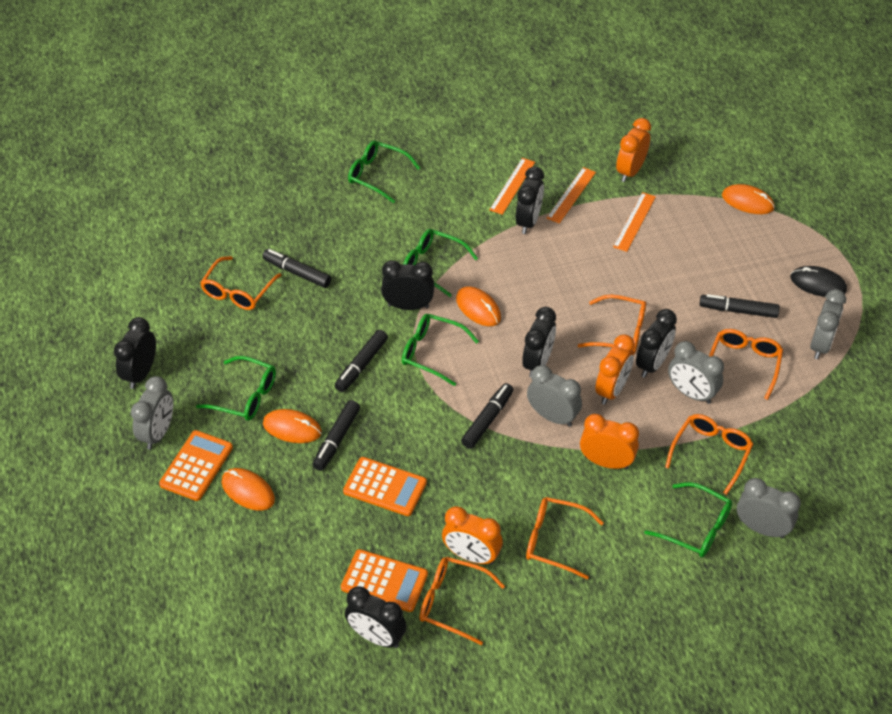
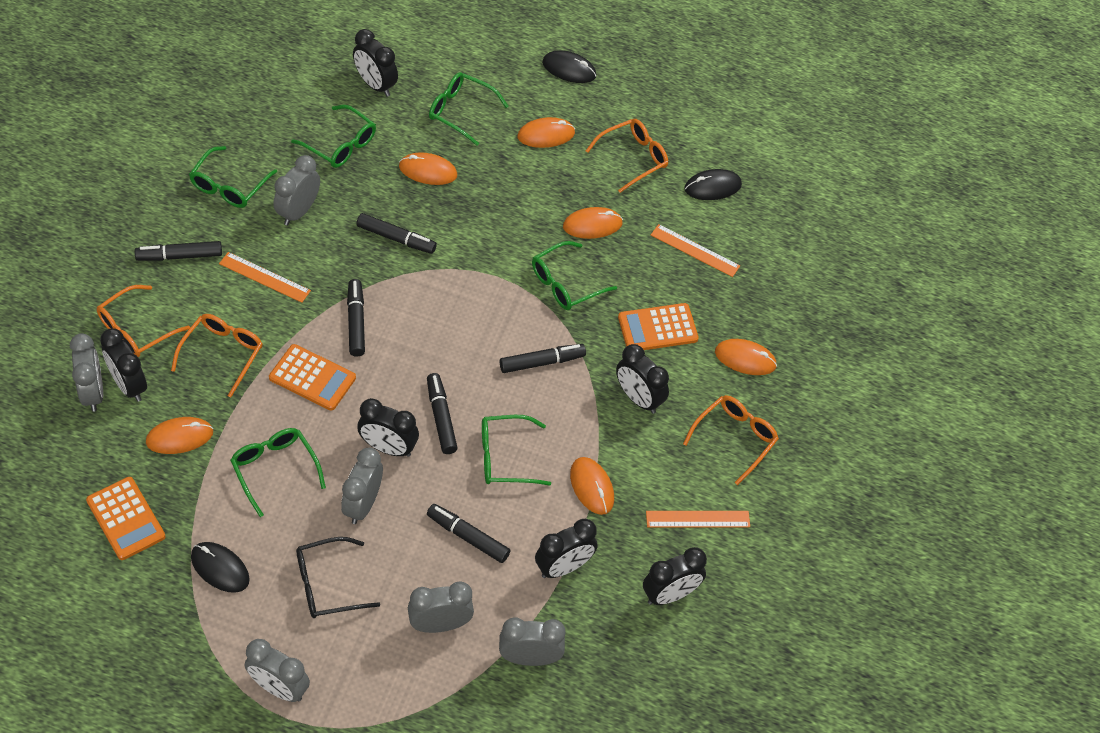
black glasses: none = 0 -> [296,537,380,618] = 1
black marker: [262,249,331,288] [312,400,360,471] [335,330,388,392] [461,383,514,449] [700,294,780,318] = 5 -> [135,241,222,261] [347,279,365,357] [356,213,437,254] [427,373,458,454] [427,504,510,563] [500,344,586,373] = 6
black mouse: [791,266,847,297] = 1 -> [191,542,250,593] [542,50,596,83] [684,169,742,200] = 3
green glasses: [196,356,276,421] [348,141,420,203] [402,314,479,386] [403,229,478,297] [644,482,732,557] = 5 -> [189,146,277,208] [230,428,326,517] [291,105,376,168] [429,72,509,146] [482,415,551,486] [532,241,617,310] = 6
grey clock: [131,376,173,450] [527,365,582,427] [668,341,724,404] [737,478,801,538] [810,289,846,359] = 5 -> [70,333,103,412] [245,639,310,702] [274,155,320,225] [341,448,383,524] [408,581,474,633] [499,617,566,666] = 6
orange clock: [442,506,503,565] [580,414,639,469] [595,334,635,405] [616,118,651,182] = 4 -> none = 0
orange glasses: [200,256,282,310] [419,557,505,645] [526,497,604,579] [578,294,646,354] [665,414,753,495] [709,329,783,400] = 6 -> [97,285,190,357] [171,314,263,397] [586,119,668,193] [683,395,779,485] = 4
orange mouse: [222,468,275,511] [263,409,322,443] [456,286,501,326] [722,184,775,214] = 4 -> [146,417,213,454] [399,153,457,185] [517,117,575,148] [563,207,623,239] [570,457,614,515] [715,339,777,375] = 6

